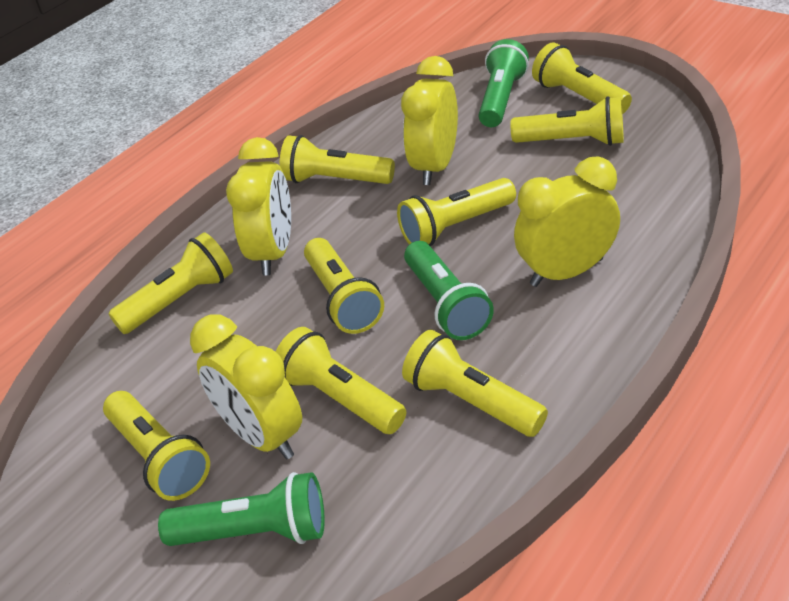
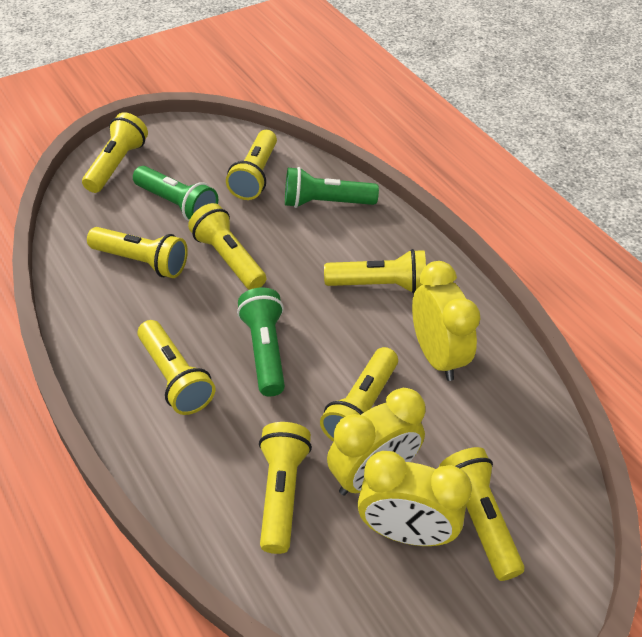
yellow clock: [190,314,302,459] [226,137,291,275] [401,56,458,185] [514,156,620,287] = 4 -> [327,388,426,496] [358,451,472,546] [412,261,480,381] = 3

